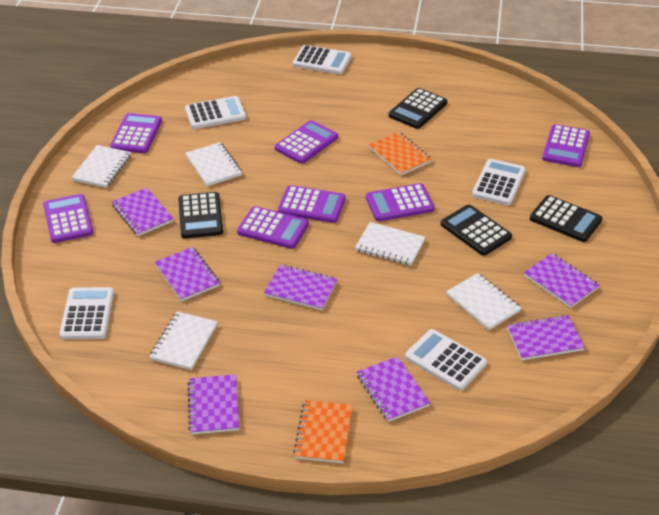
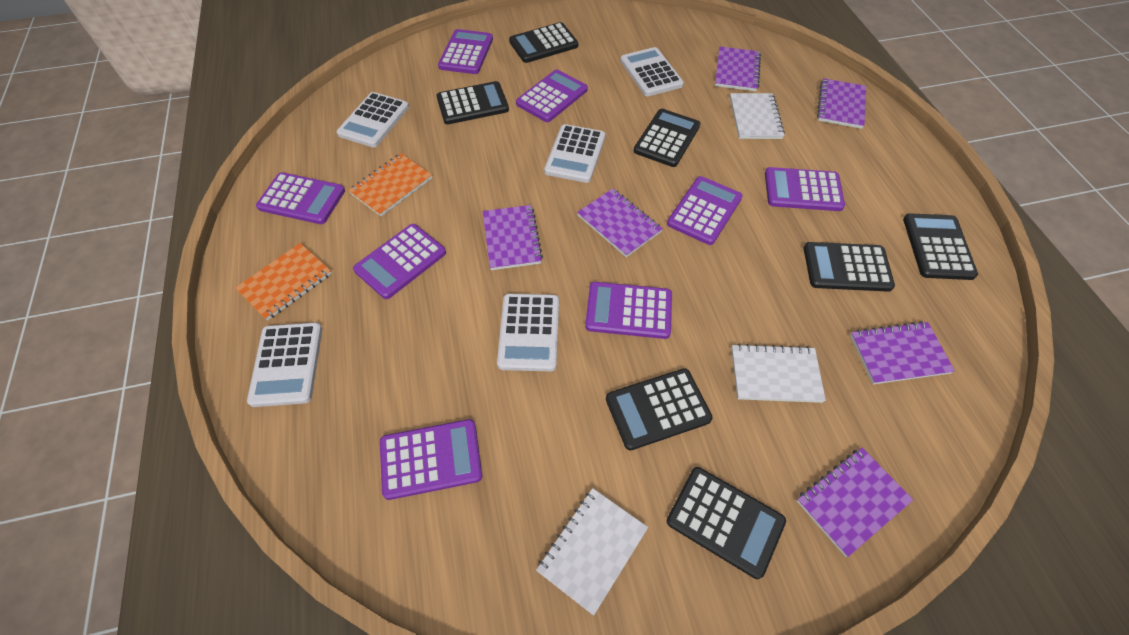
black calculator: [178,192,223,239] [389,88,447,129] [441,204,512,256] [530,195,602,242] = 4 -> [436,81,509,124] [509,22,578,63] [606,368,713,450] [634,109,701,167] [667,467,786,579] [804,242,895,292] [903,213,978,280] = 7
purple calculator: [43,194,93,243] [110,113,162,153] [237,206,309,249] [275,120,338,164] [278,185,345,223] [366,183,434,222] [542,124,590,167] = 7 -> [256,172,345,224] [353,224,446,299] [380,419,482,500] [438,29,493,74] [516,70,588,122] [585,282,672,339] [667,176,743,245] [765,167,845,211] = 8
purple notebook: [112,188,174,236] [155,247,220,301] [187,374,239,435] [264,265,337,310] [357,356,430,422] [507,315,585,360] [524,253,599,308] = 7 -> [483,205,543,270] [577,188,663,257] [715,46,761,91] [797,448,913,557] [817,78,866,129] [850,321,955,384] = 6
white notebook: [71,145,131,188] [150,311,218,370] [186,142,242,186] [355,222,425,266] [446,273,521,330] = 5 -> [536,488,648,616] [730,93,785,139] [731,344,826,403] = 3

